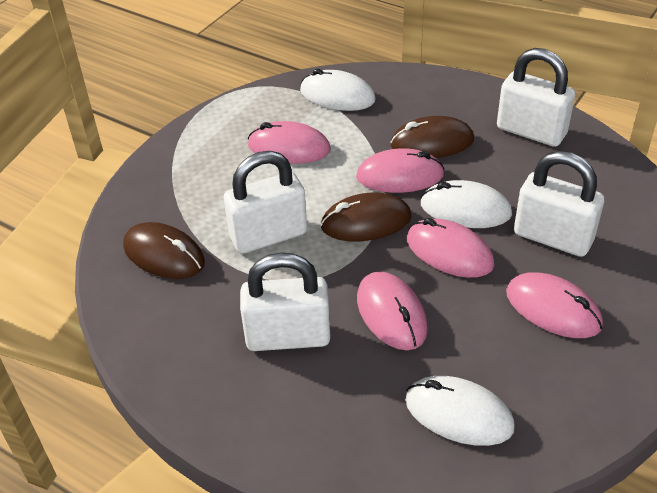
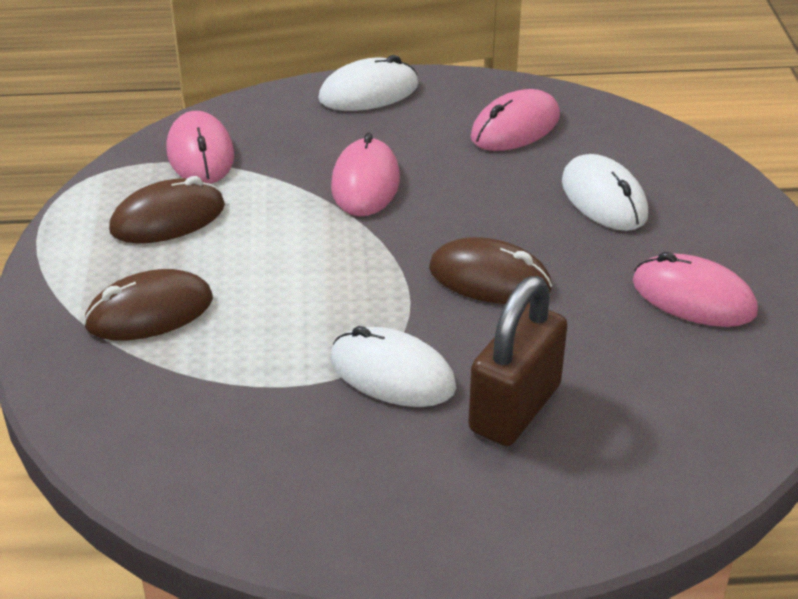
brown padlock: none = 0 -> [468,276,567,446] = 1
pink mouse: [248,121,330,164] [356,148,444,193] [357,271,428,350] [407,218,494,278] [506,272,603,338] = 5 -> [166,111,234,184] [331,133,400,216] [470,89,560,151] [633,252,758,327] = 4
white padlock: [224,151,307,254] [240,252,331,351] [497,48,575,147] [514,151,604,257] = 4 -> none = 0

